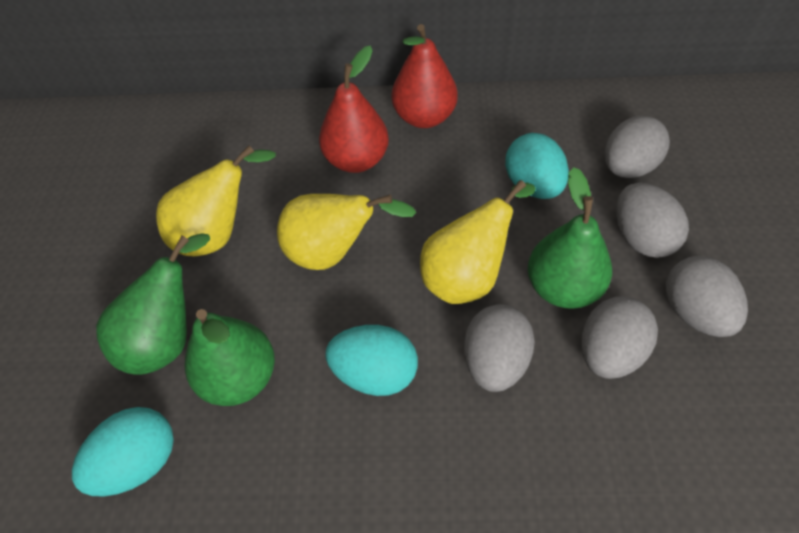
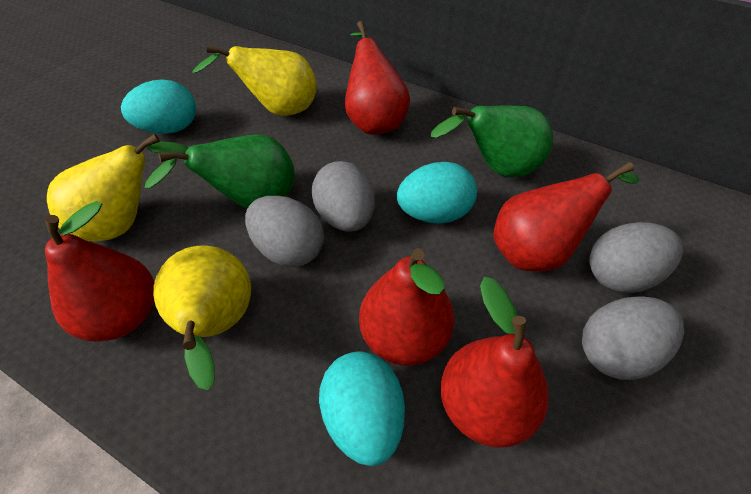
green pear: [96,233,210,375] [185,309,275,406] [528,167,612,309] = 3 -> [145,135,295,209] [431,105,553,177] = 2
grey egg: [464,304,535,392] [581,296,658,379] [605,116,670,178] [616,183,689,258] [666,256,748,337] = 5 -> [245,196,324,267] [312,161,375,232] [582,296,684,380] [589,222,683,293] = 4
red pear: [319,46,389,173] [392,24,458,128] = 2 -> [45,201,154,342] [345,21,410,135] [359,248,454,365] [440,277,549,447] [493,162,640,272] = 5

